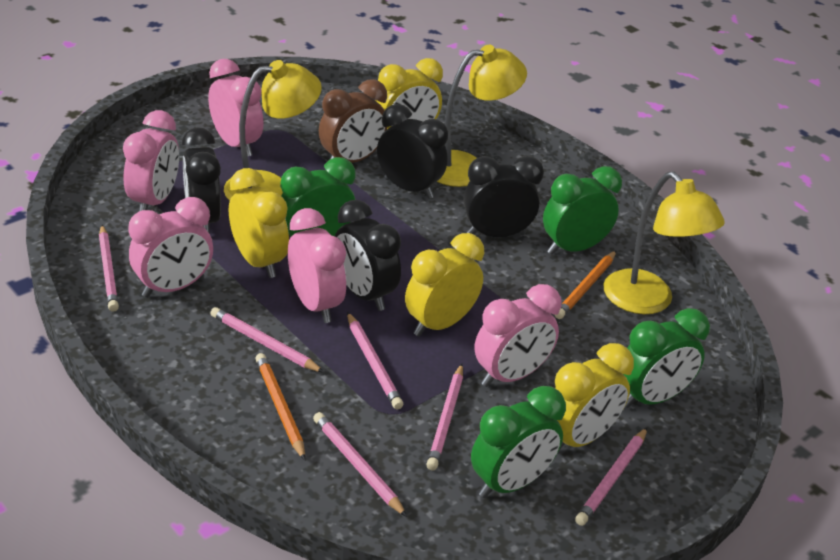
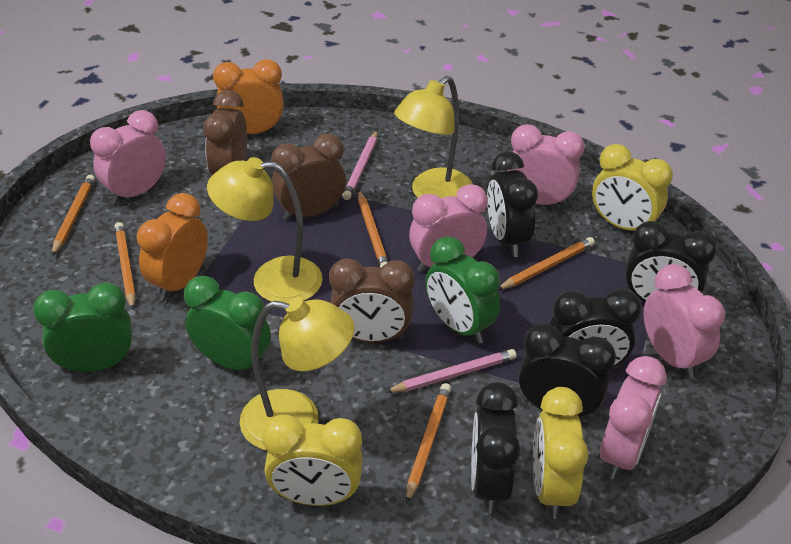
black clock: [182,127,221,234] [335,200,401,311] [377,104,448,199] [463,156,544,237] = 4 -> [471,382,520,514] [487,151,538,257] [518,324,616,419] [549,289,641,369] [625,221,717,302] = 5
brown clock: [319,79,387,163] = 1 -> [204,90,247,175] [271,134,346,221] [329,258,415,343] = 3
green clock: [280,157,356,237] [471,386,566,498] [543,166,622,255] [624,308,710,408] = 4 -> [33,282,132,372] [184,276,271,372] [425,236,500,344] = 3
orange clock: none = 0 -> [137,193,208,301] [213,59,284,134] = 2
orange pencil: [255,353,305,460] [555,251,616,319] = 2 -> [52,174,95,256] [115,222,136,310] [358,191,388,268] [406,383,451,504] [497,237,595,290] = 5
pink pencil: [99,225,119,312] [210,307,325,373] [313,412,407,517] [347,312,403,410] [426,364,463,471] [575,428,647,526] = 6 -> [342,131,378,200] [386,349,517,393] = 2
yellow clock: [229,168,289,278] [375,58,443,129] [405,233,484,337] [555,343,634,449] = 4 -> [262,415,363,506] [533,387,588,519] [592,144,673,231] = 3

